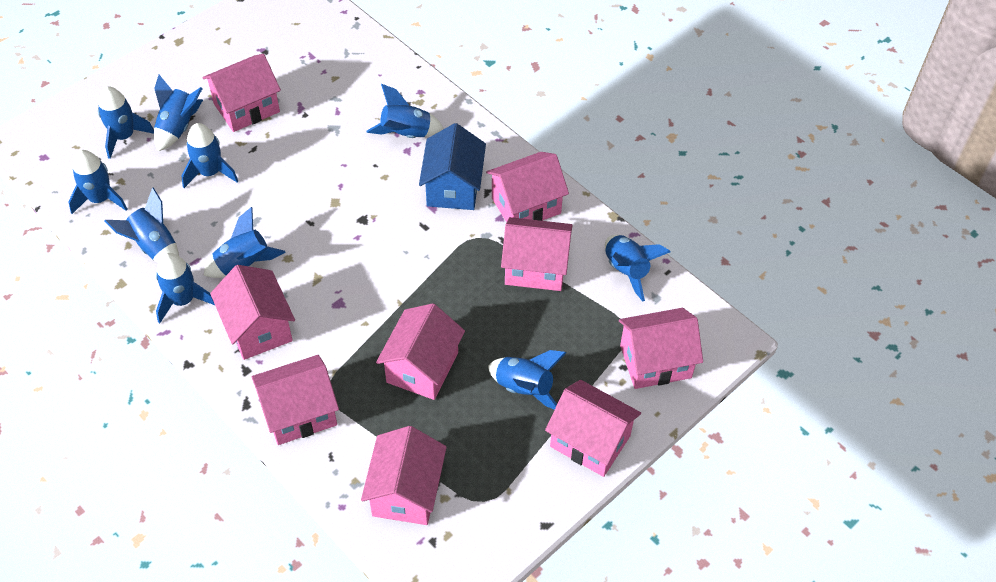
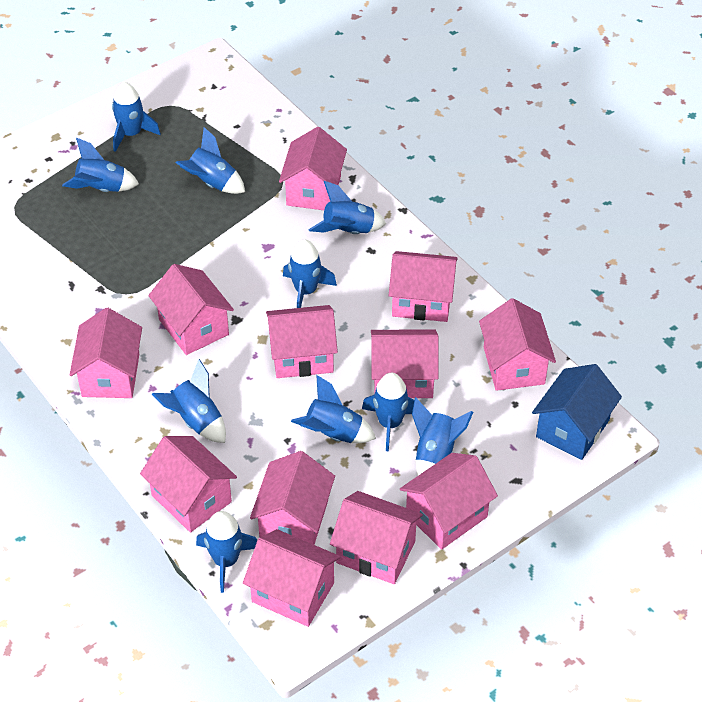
pink house: [202,54,281,132] [210,265,295,360] [252,355,339,445] [361,426,447,525] [376,303,465,400] [486,152,569,222] [501,217,573,291] [545,380,641,477] [619,308,703,389] = 9 -> [70,308,142,398] [140,436,237,532] [148,264,234,355] [243,529,340,627] [250,451,335,545] [266,305,338,378] [279,127,347,210] [330,491,423,584] [371,329,439,398] [389,251,458,322] [400,453,498,550] [479,298,556,391] = 12

